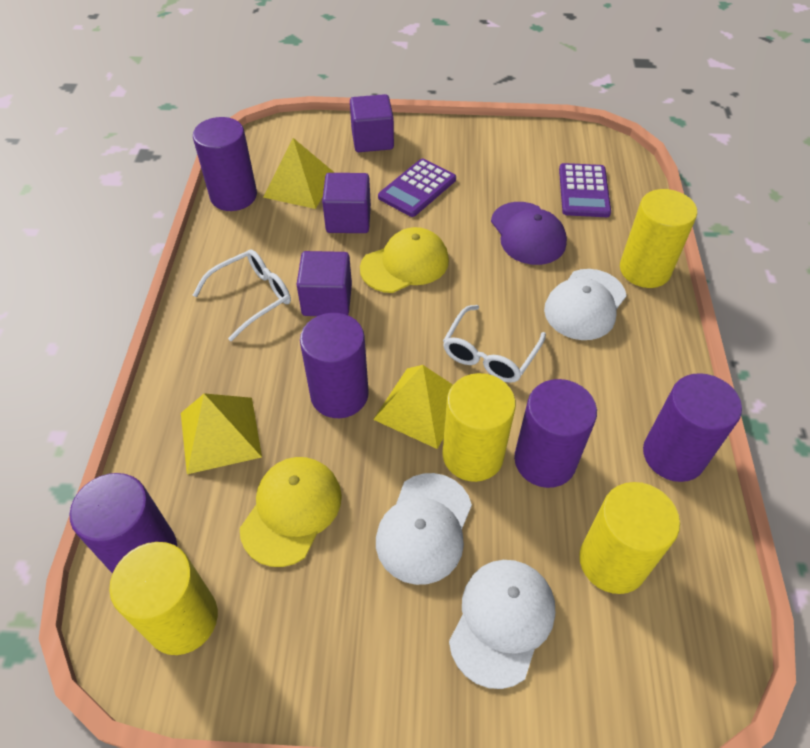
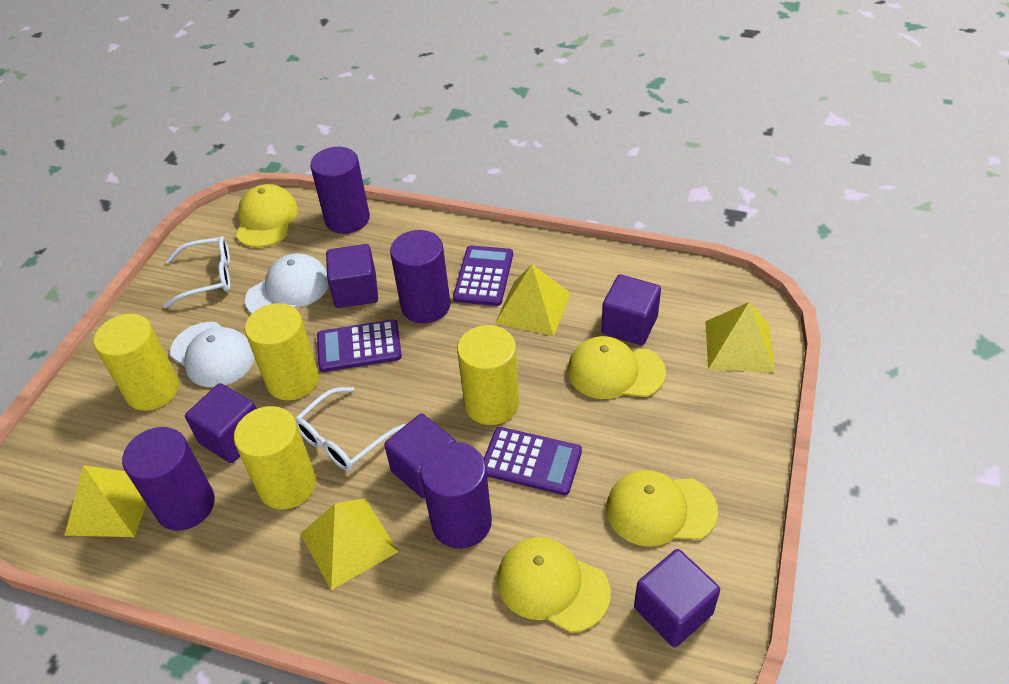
purple calculator: [378,159,456,217] [559,163,611,217] = 2 -> [317,319,402,372] [453,245,513,306] [484,427,582,495] = 3
purple cap: [491,202,567,265] = 1 -> none = 0
purple cube: [296,251,352,316] [322,173,371,233] [350,94,394,152] = 3 -> [185,383,256,463] [326,244,378,308] [384,414,456,499] [601,274,661,345] [634,549,720,647] = 5
purple cylinder: [70,473,177,574] [193,117,257,211] [300,313,369,418] [514,379,597,488] [643,373,742,482] = 5 -> [122,427,215,531] [310,147,370,234] [390,230,450,324] [420,442,492,549] = 4
white cap: [376,473,472,585] [449,560,555,689] [544,269,627,340] = 3 -> [170,322,255,387] [245,253,329,314] = 2
yellow cap: [240,457,342,567] [360,227,449,293] = 2 -> [236,184,298,248] [497,537,611,633] [567,336,666,399] [606,470,718,547] = 4
yellow pyramid: [181,393,262,474] [263,138,335,209] [373,365,453,449] = 3 -> [64,465,146,537] [300,498,399,590] [495,264,571,336] [705,302,775,372] = 4

